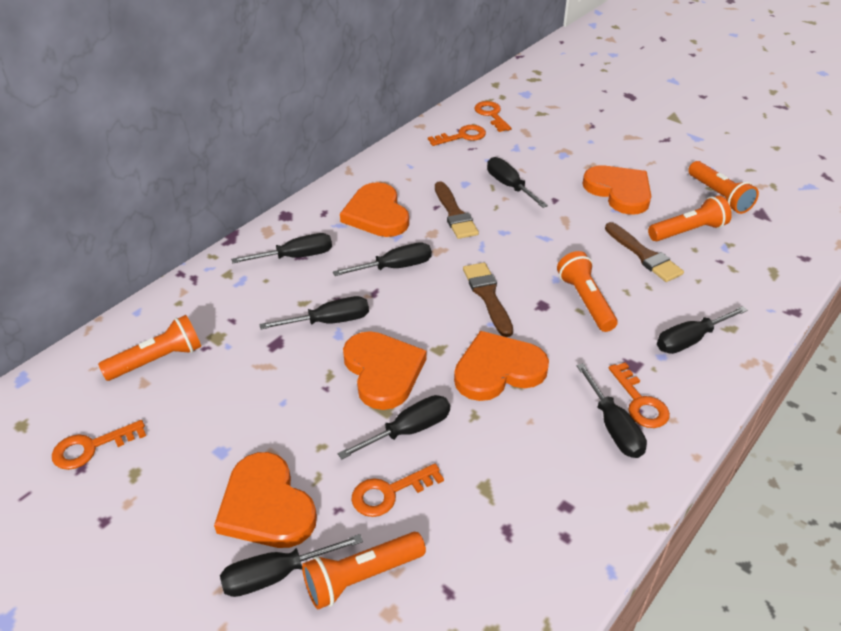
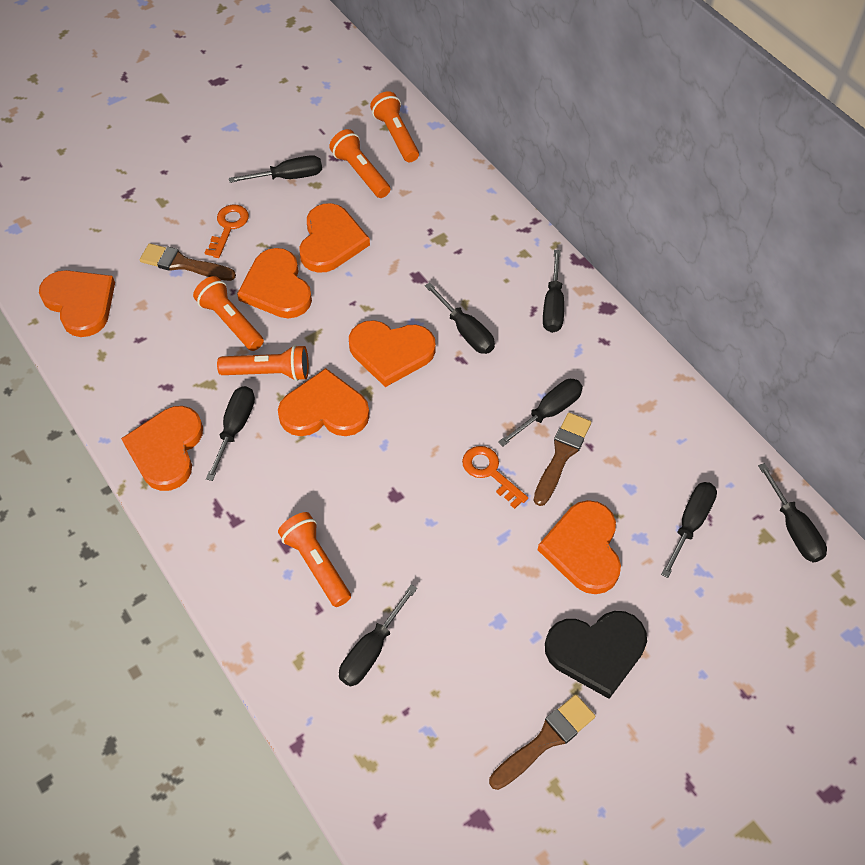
black heart: none = 0 -> [545,611,647,699] = 1
orange heart: [214,452,317,548] [340,182,409,237] [343,331,426,410] [454,331,549,401] [583,165,651,215] = 5 -> [39,270,115,337] [121,406,203,491] [237,248,312,318] [278,368,370,436] [299,203,370,273] [349,320,436,387] [538,500,621,594] = 7
orange key: [52,420,146,470] [351,464,444,517] [428,125,486,146] [474,101,511,132] [609,362,670,428] = 5 -> [205,205,249,258] [462,446,528,509] = 2

